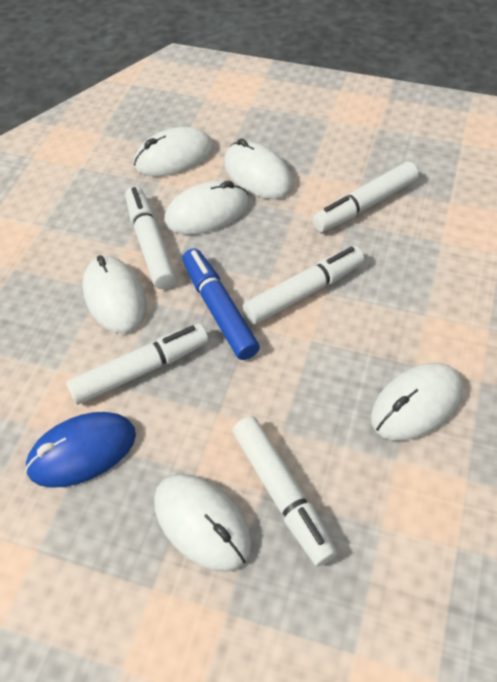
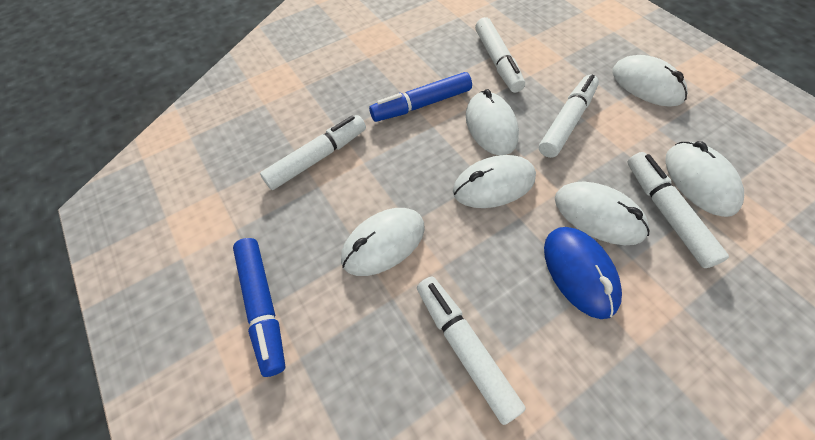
blue marker: [182,248,260,360] = 1 -> [233,238,286,377] [369,72,472,122] = 2

